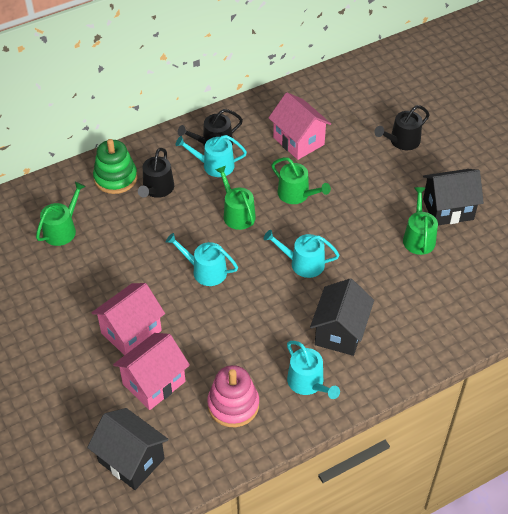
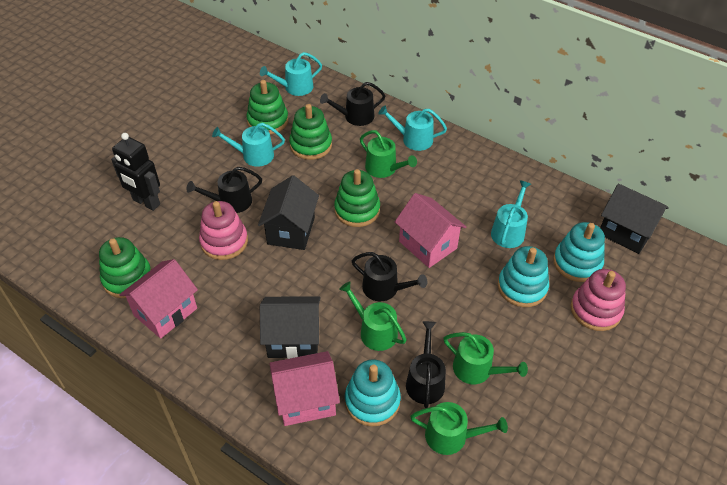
black robot: none = 0 -> [111,133,160,211] = 1
black watering can: [138,148,174,198] [178,109,243,147] [374,105,430,150] = 3 -> [186,167,262,213] [320,82,385,126] [352,252,427,301] [406,321,446,408] = 4
green stacking toy: [93,139,137,194] = 1 -> [99,237,151,298] [246,80,288,135] [289,104,332,160] [334,169,380,227] = 4
pink stacking toy: [207,365,259,427] = 1 -> [199,201,248,260] [571,269,626,331] = 2
turquoise stacking toy: none = 0 -> [345,360,401,427] [498,246,549,307] [553,222,605,282] = 3

